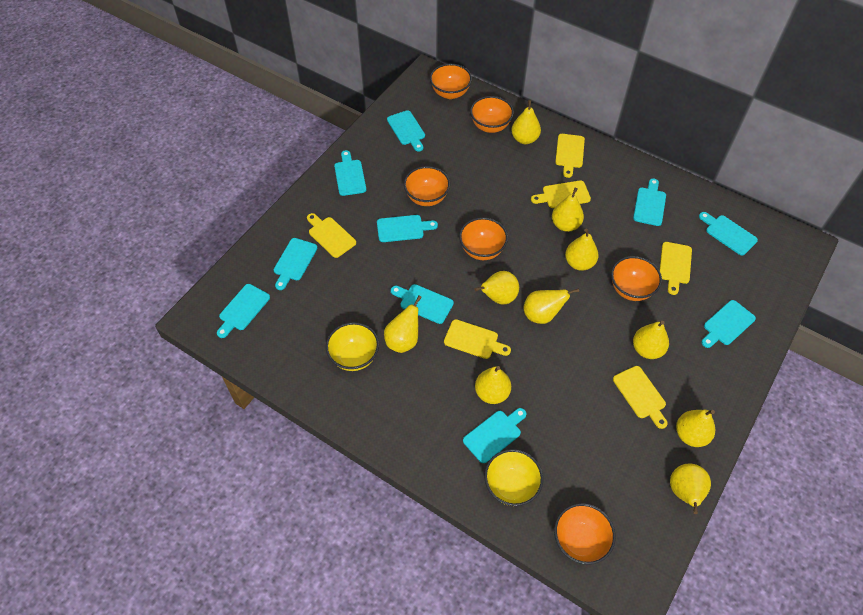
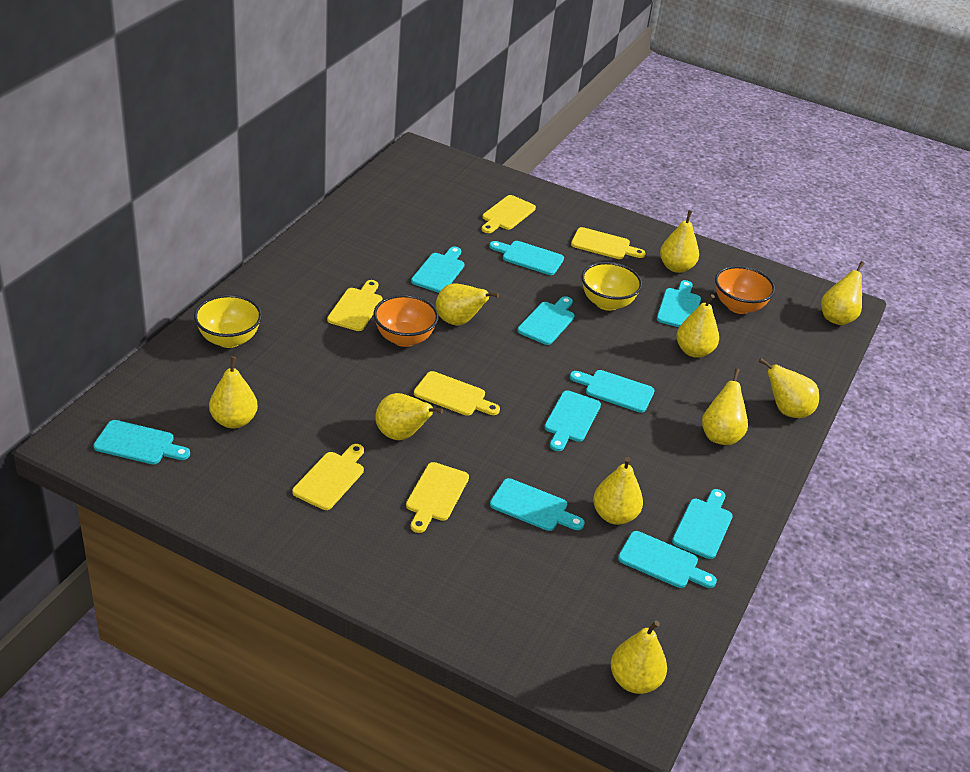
orange bowl: [404,166,450,206] [430,64,472,99] [459,217,508,260] [470,96,514,133] [554,503,616,565] [611,256,662,301] = 6 -> [373,295,439,347] [715,266,775,314] = 2

